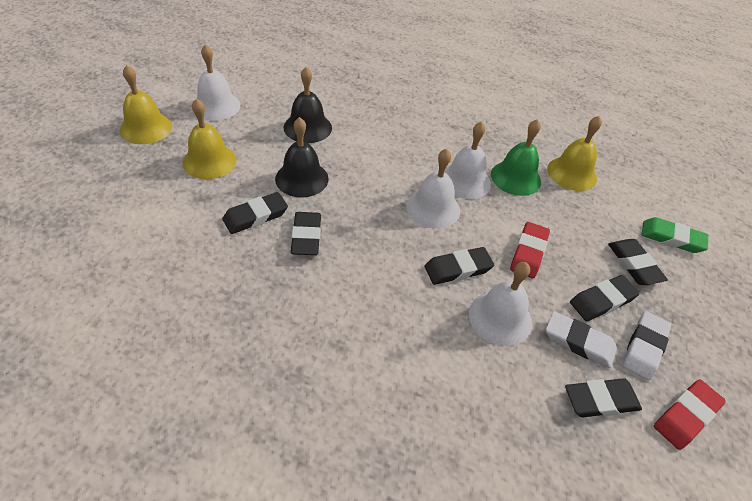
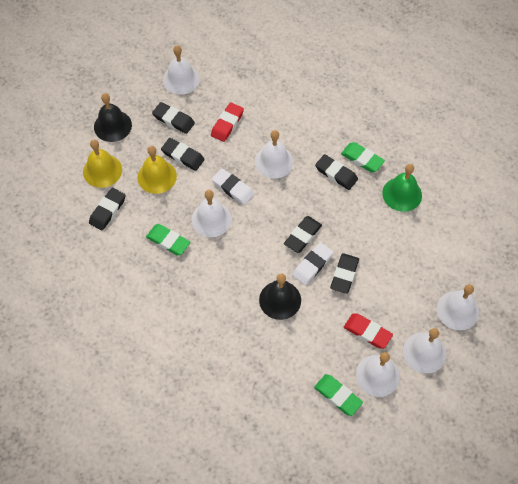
green eraser: [642,217,708,253] = 1 -> [146,224,190,255] [314,374,363,416] [341,142,385,172] = 3
white bell: [192,44,241,121] [406,148,460,229] [444,121,491,199] [469,262,532,346] = 4 -> [163,45,200,95] [192,190,232,237] [255,130,294,178] [356,352,400,397] [403,328,446,373] [437,284,479,330] = 6
yellow bell: [120,65,172,144] [182,98,236,179] [547,116,602,191] = 3 -> [83,140,122,188] [138,146,177,194] = 2

